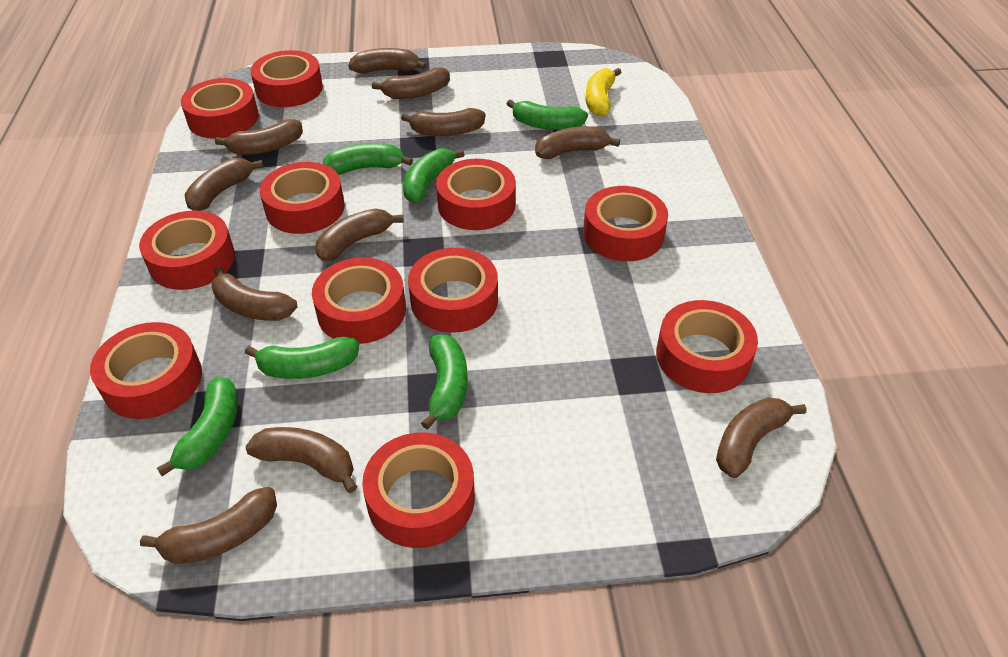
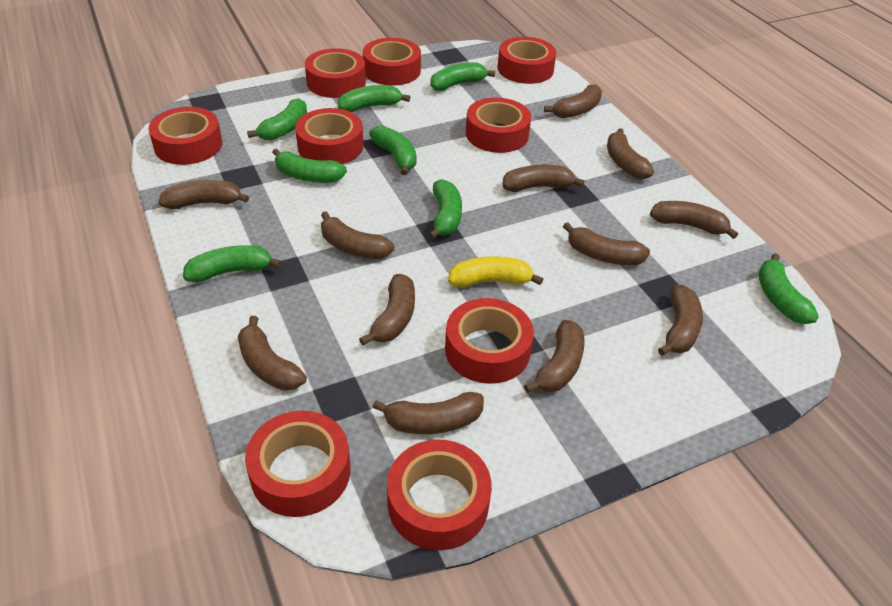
brown banana: [140,487,277,564] [184,158,263,211] [212,267,298,321] [215,119,303,155] [246,427,357,493] [315,208,404,261] [348,48,427,74] [372,67,450,99] [401,108,485,136] [535,126,620,159] [716,397,807,478] = 11 -> [159,180,249,209] [238,316,307,391] [321,211,395,259] [359,274,415,345] [373,392,484,434] [503,164,584,192] [524,320,585,393] [544,84,602,118] [563,222,650,265] [607,128,654,179] [650,201,738,239] [658,285,703,356] = 12
green banana: [157,377,238,476] [245,337,359,379] [323,143,413,175] [403,148,464,203] [421,335,468,430] [507,99,588,130] = 6 -> [183,245,282,282] [247,98,307,141] [272,148,347,183] [338,85,410,112] [369,125,417,175] [428,179,462,240] [430,62,495,91] [759,254,819,324] = 8
red tape: [90,322,202,419] [139,210,235,290] [181,78,259,139] [251,50,323,107] [260,162,345,234] [312,257,406,344] [362,432,475,548] [408,248,498,333] [436,159,516,230] [583,186,668,261] [656,300,758,393] = 11 -> [148,107,222,165] [245,411,351,517] [295,108,364,164] [305,48,366,98] [363,38,421,86] [387,440,492,550] [445,298,534,384] [466,98,531,153] [497,37,557,84] = 9

